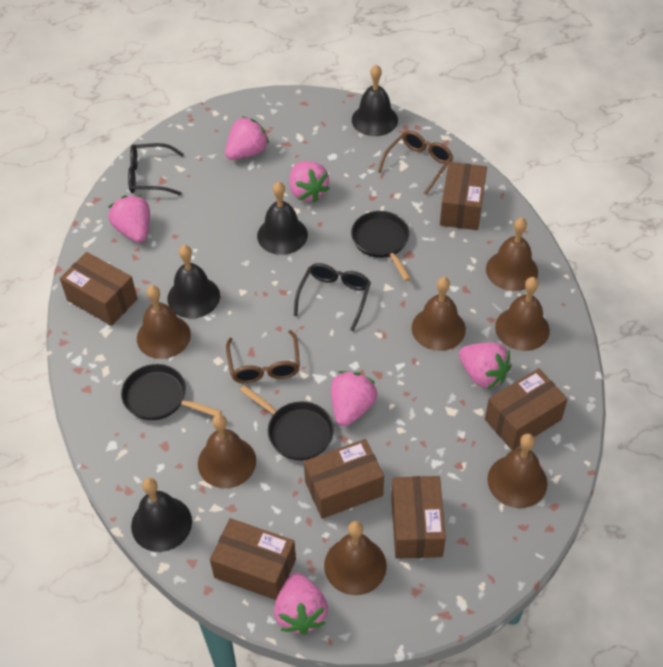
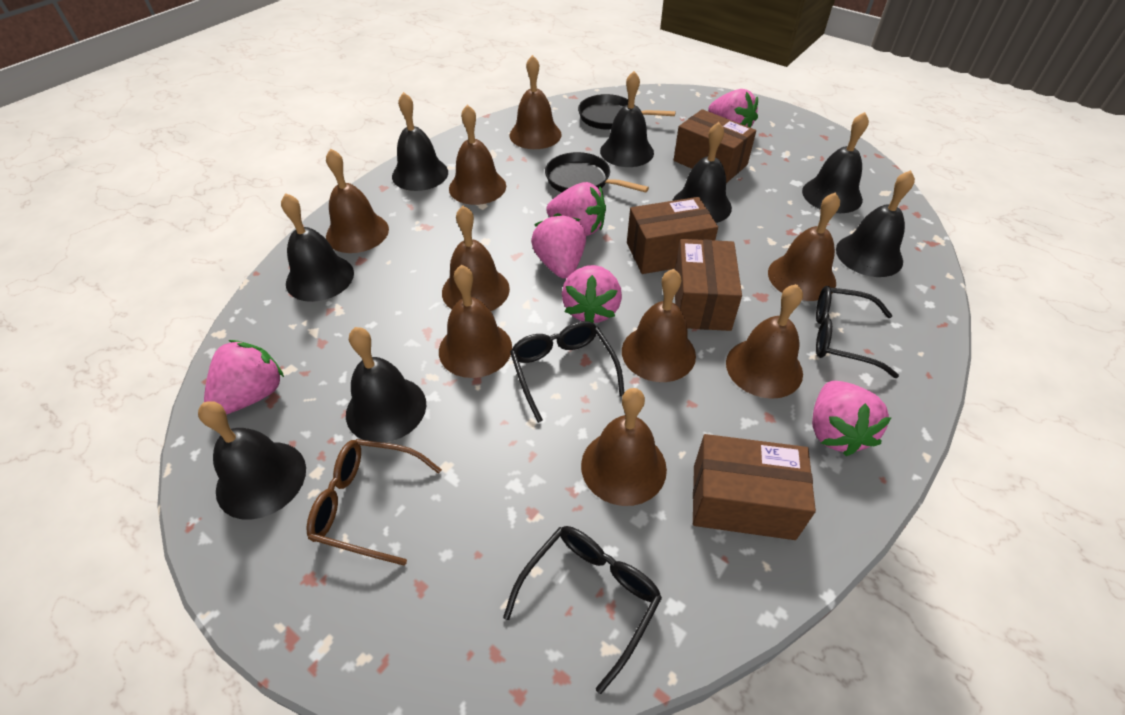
black bell: [131,478,192,552] [168,245,220,318] [257,182,308,255] [352,65,398,136] = 4 -> [198,401,306,520] [281,193,354,302] [346,327,426,443] [392,92,448,191] [600,71,654,167] [672,122,732,223] [802,112,869,213] [836,170,915,277] = 8
black glasses: [128,143,184,195] [294,263,371,331] = 2 -> [503,526,662,694] [510,321,625,423] [816,286,899,378] = 3
black pan: [121,364,222,420] [240,385,334,460] [351,211,411,281] = 3 -> [545,152,649,193] [578,94,676,130] = 2
brown bell: [137,285,191,359] [198,414,256,488] [324,521,387,595] [412,277,466,351] [486,217,538,291] [487,434,547,508] [495,277,550,351] = 7 -> [326,148,389,253] [439,265,512,378] [442,206,510,311] [449,105,506,205] [510,55,562,149] [581,388,667,506] [622,269,696,382] [726,284,803,399] [768,192,840,301] = 9
brown box: [60,252,138,326] [210,518,296,600] [304,439,384,519] [391,476,446,559] [440,162,487,230] [485,368,568,450] = 6 -> [627,197,718,274] [674,109,756,183] [675,239,742,331] [693,434,816,540] = 4
brown glasses: [226,330,300,384] [378,131,453,195] = 2 -> [306,439,442,566] = 1

